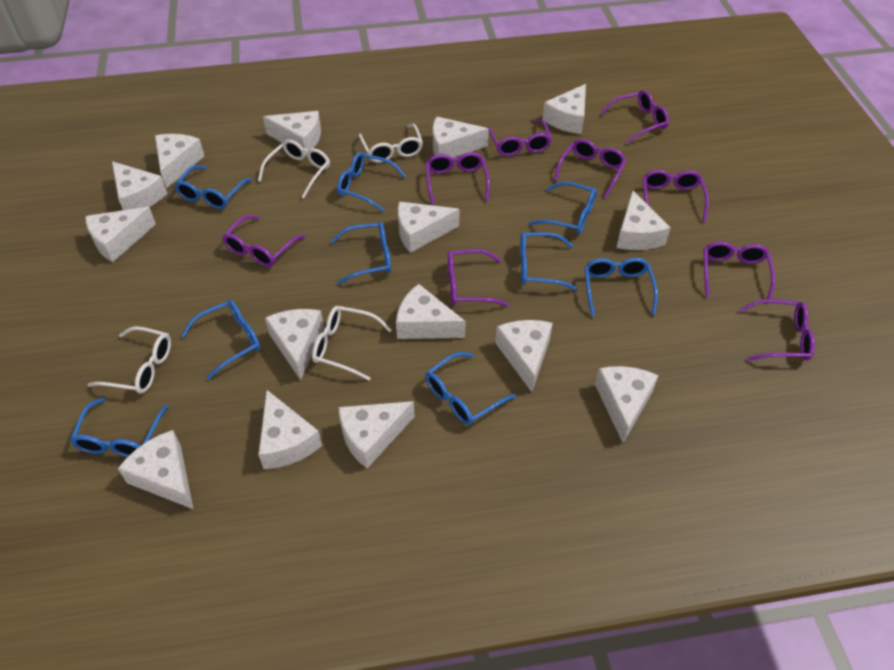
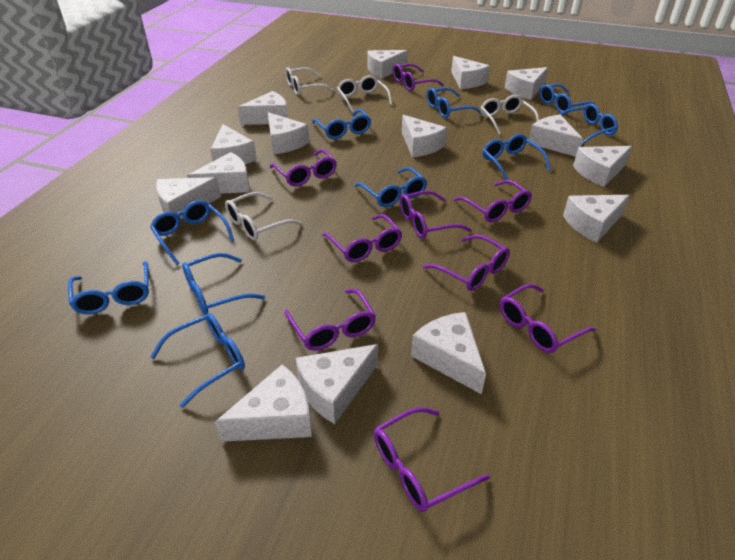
blue glasses: [70,398,169,457] [174,165,252,209] [181,300,261,380] [331,222,391,285] [337,152,406,212] [425,352,516,425] [520,232,577,290] [529,181,597,234] [585,258,658,317] = 9 -> [68,261,149,314] [150,200,234,265] [150,313,245,408] [182,253,265,315] [312,109,371,139] [354,167,427,207] [427,87,481,118] [482,134,551,180] [540,84,596,114] [559,103,618,146] = 10

